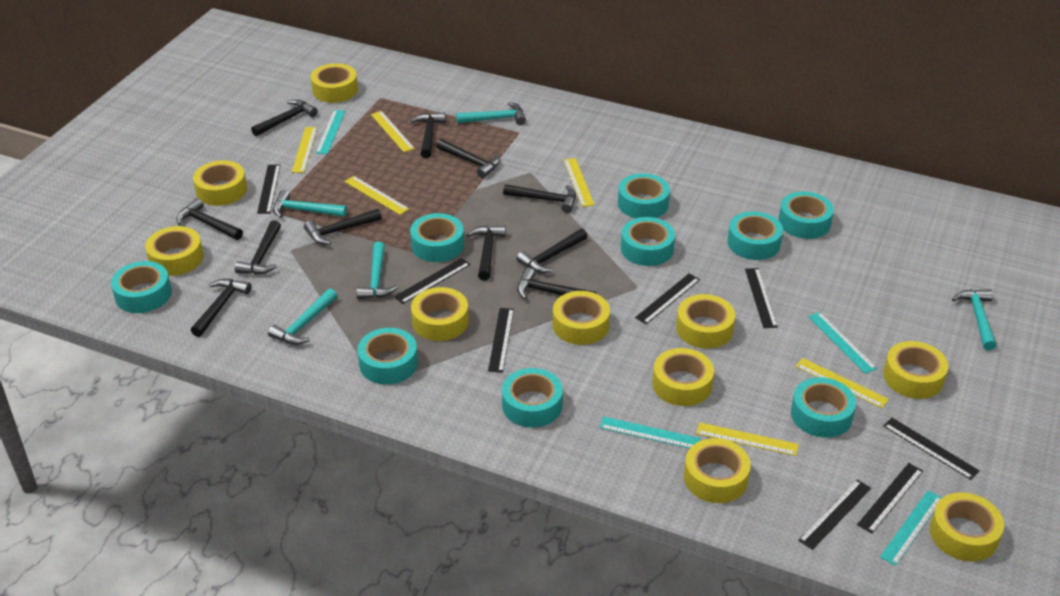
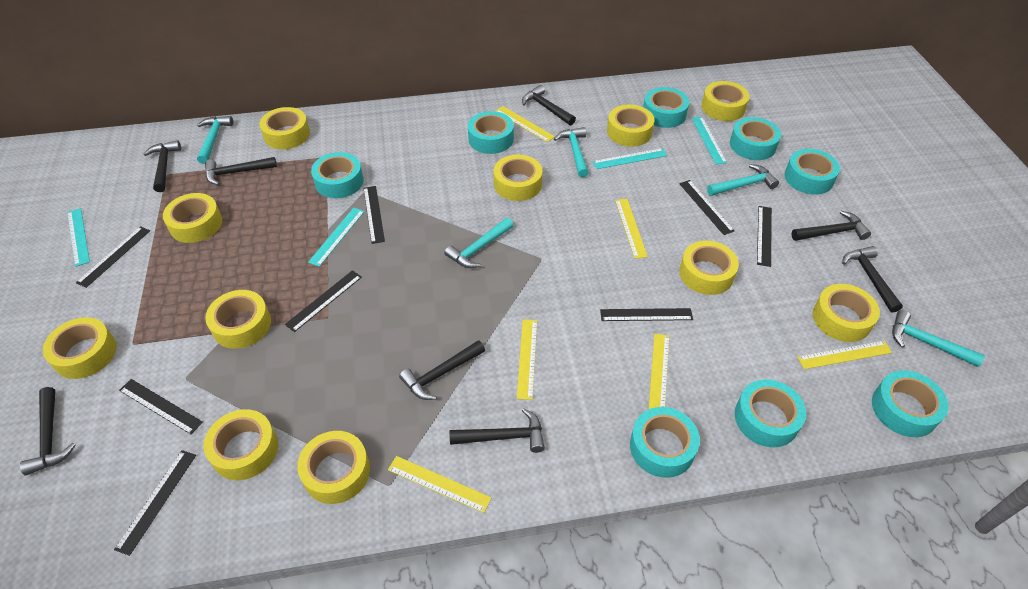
black hammer: [176,198,243,240] [191,279,251,337] [235,220,281,275] [251,100,318,136] [304,209,382,245] [411,112,446,158] [436,139,500,178] [467,225,506,281] [503,184,576,213] [516,228,588,273] [517,268,596,299] = 11 -> [20,387,76,475] [144,140,181,192] [205,157,277,185] [399,340,485,400] [449,408,545,453] [522,85,576,125] [791,211,871,241] [842,246,903,313] = 8
turquoise tape: [111,261,172,313] [357,328,418,384] [410,213,464,262] [502,368,563,428] [618,173,670,218] [621,217,675,266] [728,211,783,260] [779,191,834,239] [791,377,856,438] = 9 -> [311,152,364,198] [468,111,514,154] [630,407,700,478] [643,87,689,128] [730,117,781,160] [735,379,806,447] [785,149,840,195] [872,370,949,437] = 8
yellow tape: [145,226,204,276] [193,160,247,206] [311,63,358,103] [411,287,469,341] [553,291,610,345] [653,348,714,406] [676,294,735,349] [684,438,751,503] [883,341,948,399] [930,492,1004,562] = 10 -> [43,317,117,379] [163,193,222,243] [203,409,278,480] [205,290,271,349] [259,107,310,149] [297,431,370,504] [494,155,542,201] [607,105,654,147] [679,241,739,295] [702,81,750,121] [813,284,880,342] = 11

